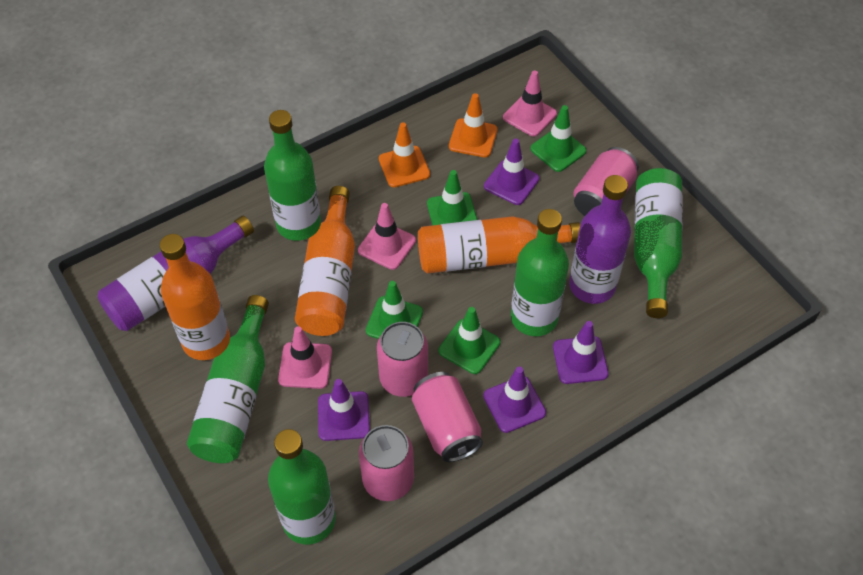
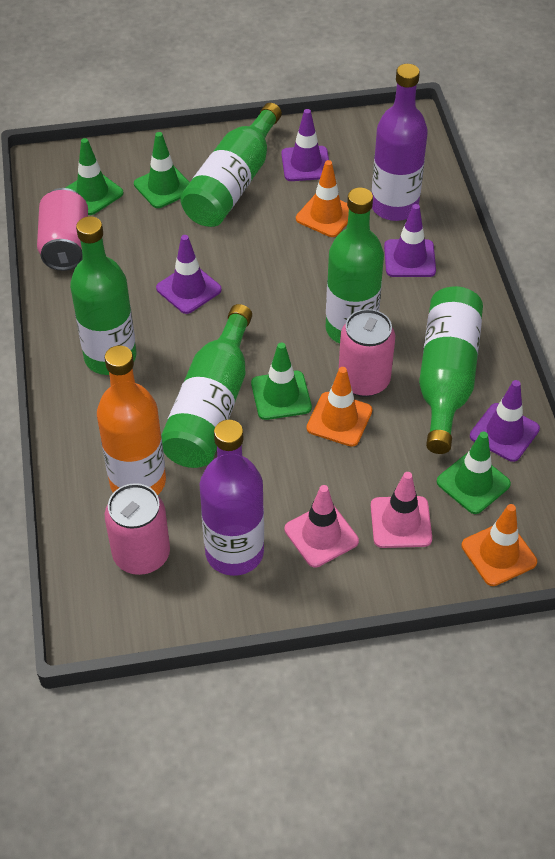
orange bottle: [160,234,230,360] [295,186,355,336] [418,216,581,273] = 3 -> [97,345,166,495] = 1
orange traffic cone: [379,122,430,187] [449,93,498,158] = 2 -> [296,160,349,237] [306,367,372,447] [461,504,537,586] = 3
pink can: [359,425,414,501] [377,322,428,397] [412,372,483,462] [573,147,639,216] = 4 -> [37,188,88,271] [105,483,170,575] [339,309,395,397] = 3
pink traffic cone: [278,326,332,389] [358,203,416,270] [503,70,557,137] = 3 -> [285,485,359,568] [371,472,432,548] = 2

